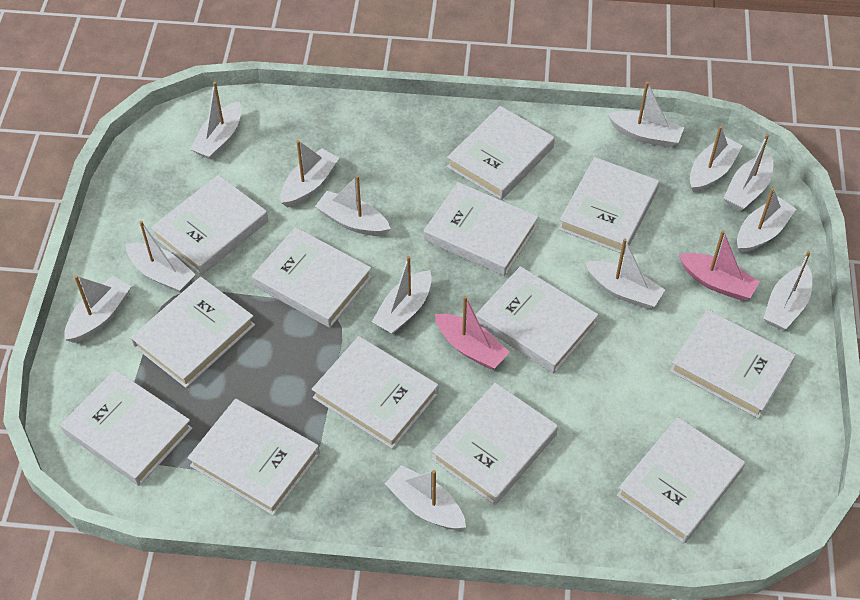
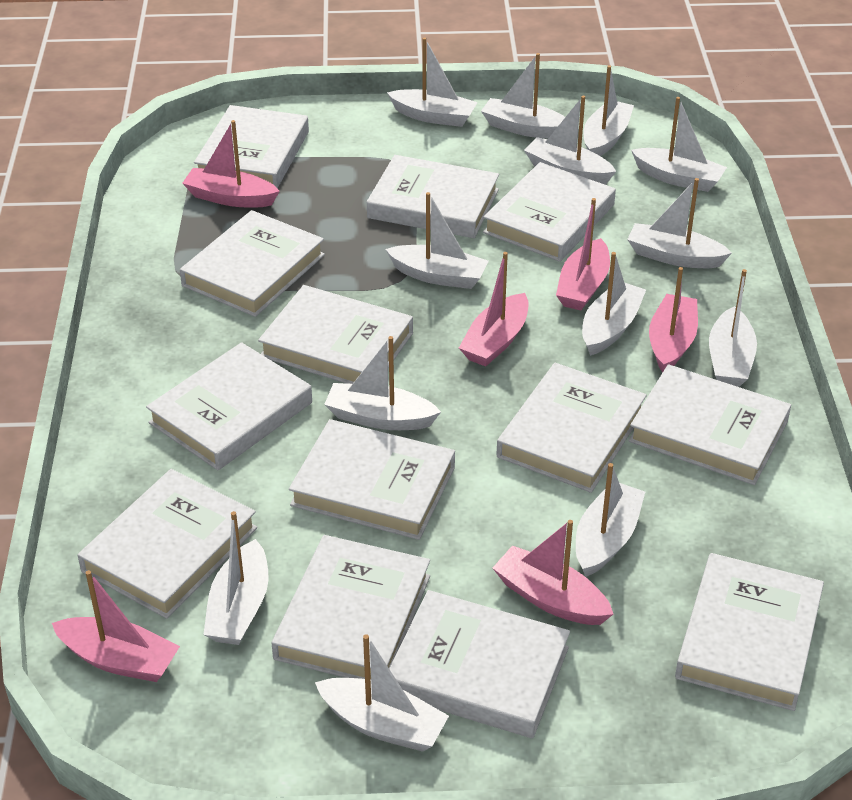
pink boat: [435,296,510,369] [679,230,760,301] = 2 -> [52,570,180,682] [182,120,280,207] [459,252,529,367] [493,520,613,625] [556,198,610,310] [649,267,698,373] = 6

